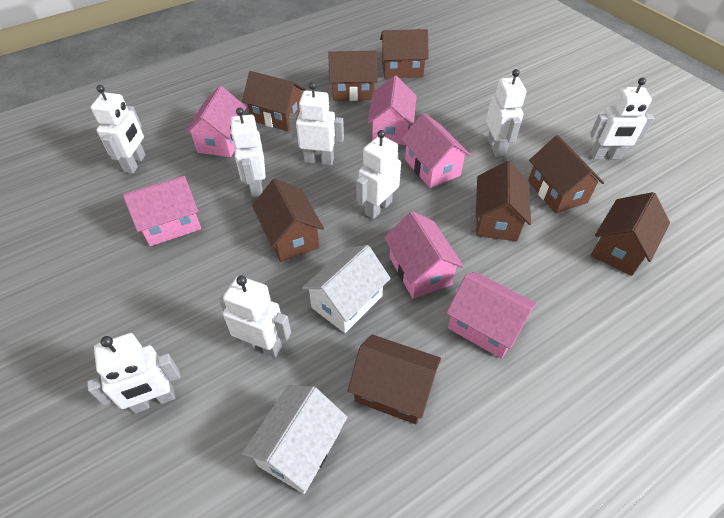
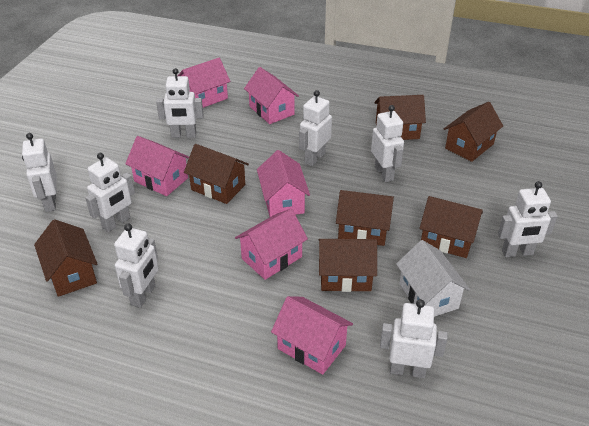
brown house: [242,71,306,131] [252,179,324,262] [328,51,377,101] [348,334,441,424] [380,29,429,78] [476,161,531,241] [528,135,604,213] [591,192,670,276] = 8 -> [34,219,98,297] [184,144,249,204] [318,239,377,292] [336,190,394,246] [374,95,426,140] [419,196,483,258] [444,102,503,162] = 7
white house: [242,385,347,494] [302,245,391,333] = 2 -> [396,240,470,317] = 1

